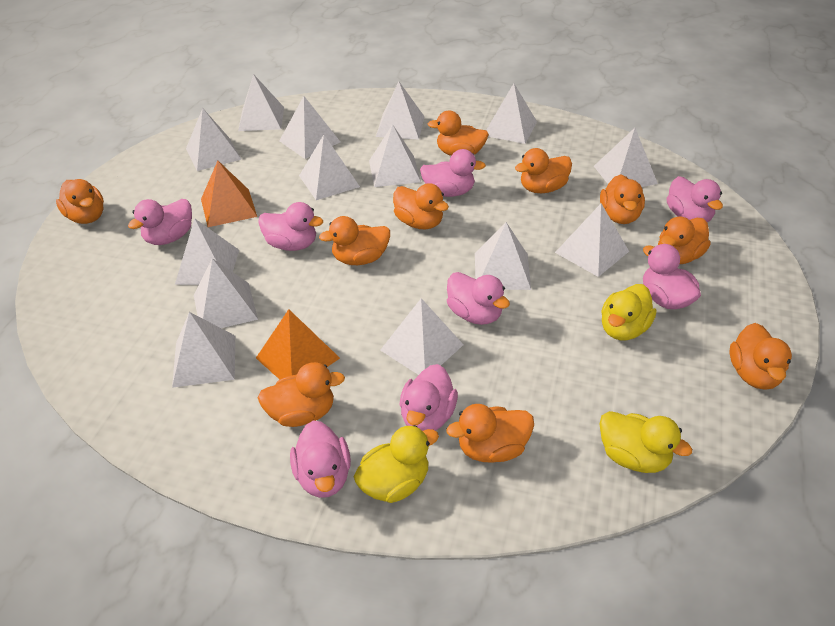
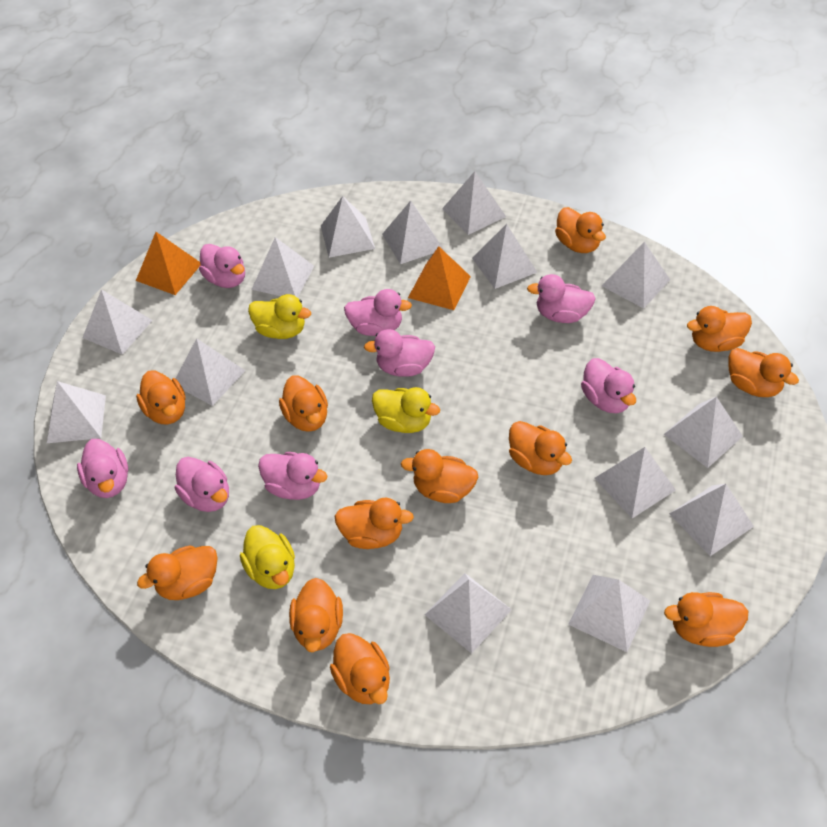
orange duck: [56,179,104,224] [258,362,345,427] [319,216,390,265] [393,183,449,229] [428,111,489,156] [446,404,534,463] [515,148,572,193] [600,174,645,224] [658,217,711,264] [729,323,792,390] = 10 -> [136,370,186,425] [137,545,217,600] [279,376,328,432] [289,578,343,652] [330,633,390,704] [335,498,414,549] [401,449,478,503] [509,421,572,475] [555,207,606,253] [664,592,748,647] [687,306,752,352] [728,348,799,397] = 12

